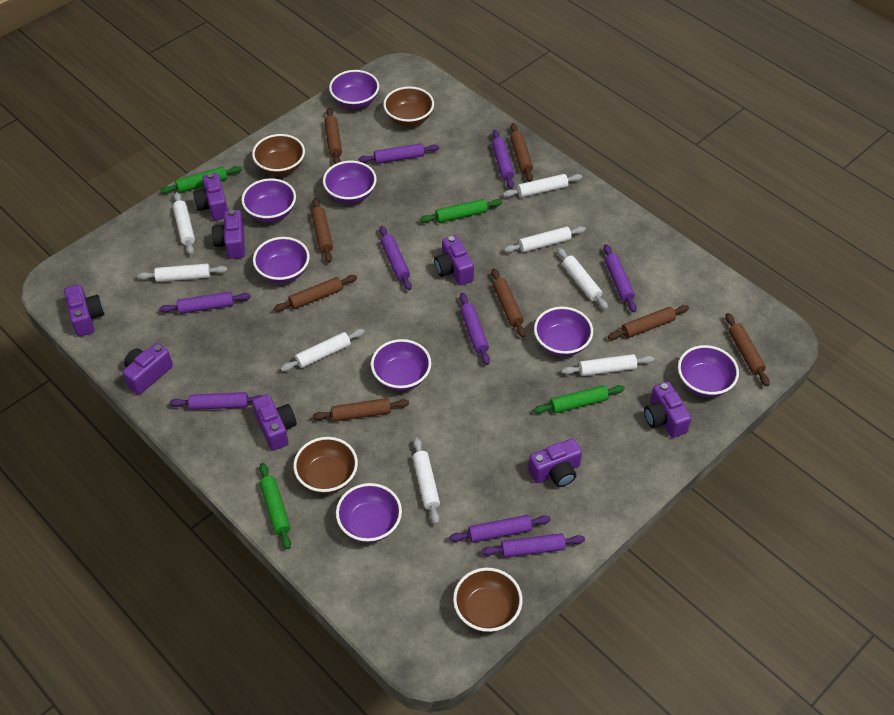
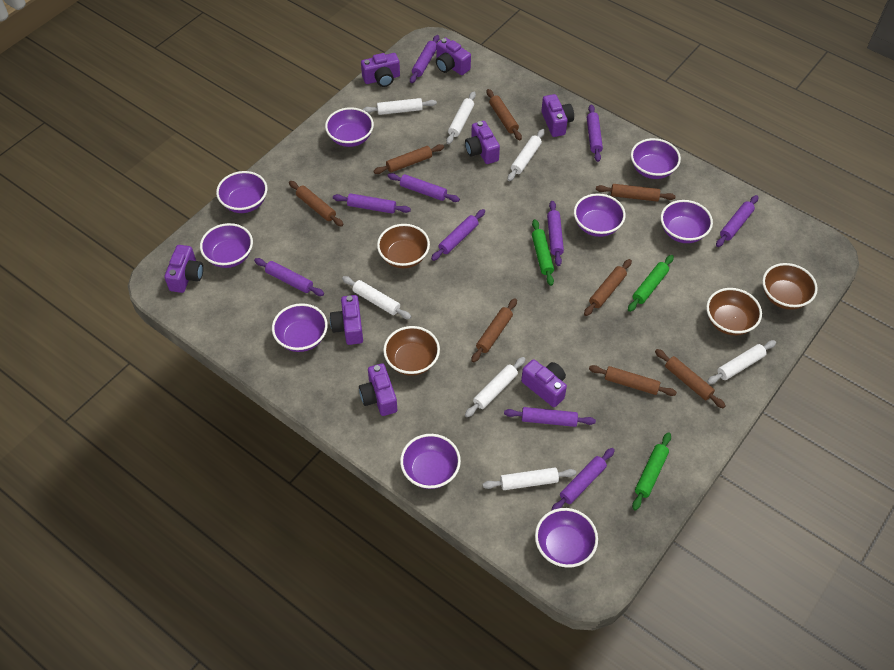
green rolling pin: [160,166,242,194] [259,463,291,549] [420,199,502,223] [533,385,625,414] = 4 -> [532,219,554,286] [628,255,674,312] [632,432,671,511] = 3
purple bowl: [241,178,296,222] [253,237,310,283] [323,161,377,204] [329,70,379,109] [336,483,402,543] [371,339,431,391] [534,307,593,357] [678,345,739,397] = 8 -> [200,223,253,268] [216,171,267,213] [272,303,328,352] [325,107,374,147] [400,434,461,489] [535,508,598,568] [574,193,626,237] [631,138,681,179] [661,200,713,243] = 9
purple rolling pin: [159,292,251,314] [170,392,263,410] [358,143,439,164] [379,226,412,290] [449,515,551,543] [460,293,490,365] [481,533,585,558] [492,130,514,189] [603,244,637,313] = 9 -> [254,258,324,296] [333,193,411,214] [387,173,460,202] [410,35,439,83] [431,209,485,261] [504,407,596,427] [547,201,564,266] [551,448,615,511] [587,104,603,162] [716,195,758,247] = 10
white rolling pin: [137,264,227,282] [173,192,195,255] [280,329,365,372] [413,437,440,524] [503,174,583,198] [504,226,586,253] [557,248,608,310] [562,354,654,376] = 8 -> [342,276,411,319] [362,98,437,115] [446,91,476,144] [465,357,525,417] [483,468,576,490] [508,129,545,181] [707,340,776,384] = 7

